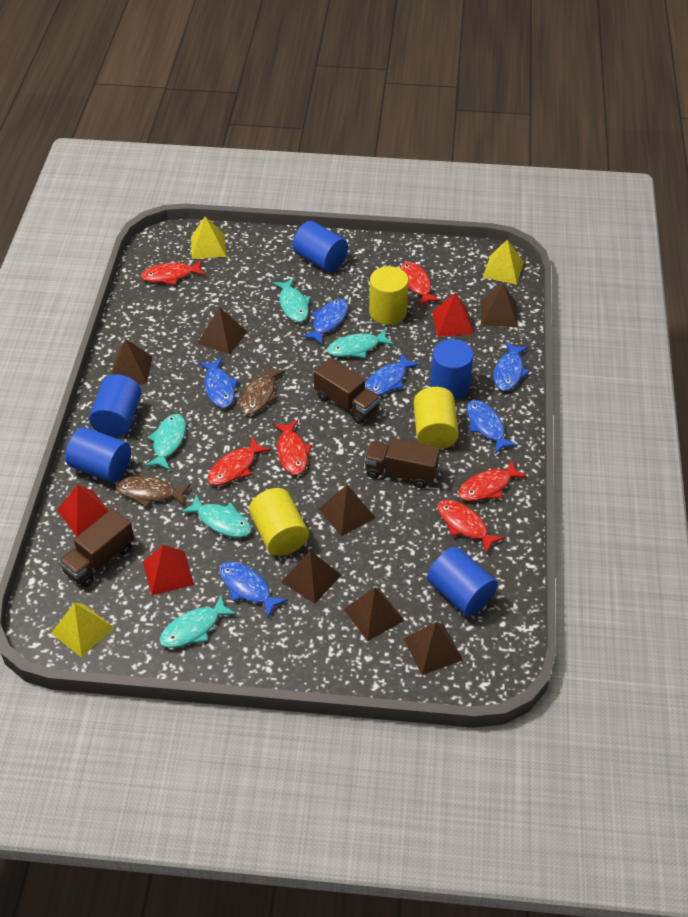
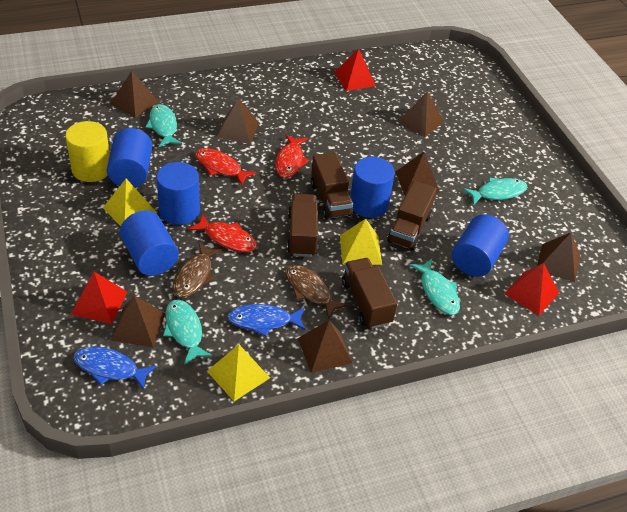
blue fish: [199,357,238,408] [219,562,288,618] [302,299,348,345] [365,353,420,396] [467,400,518,454] [494,342,529,391] = 6 -> [73,347,157,390] [227,304,305,336] = 2
brown truck: [58,509,134,587] [314,358,380,424] [364,438,440,488] = 3 -> [287,194,318,257] [311,152,353,220] [342,258,397,329] [387,181,437,251] = 4
red fish: [141,260,206,285] [208,436,271,486] [273,420,312,475] [400,262,441,307] [437,500,505,554] [458,460,527,501] = 6 -> [188,214,257,252] [195,148,257,186] [275,134,309,178] = 3
turquoise fish: [145,414,186,470] [159,595,237,648] [180,494,252,538] [272,278,311,322] [327,328,394,358] = 5 -> [145,104,182,147] [163,300,212,364] [409,259,460,315] [463,178,527,205] = 4
yellow cylinder: [249,488,309,556] [369,266,409,325] [414,387,459,450] = 3 -> [65,121,110,182] = 1

